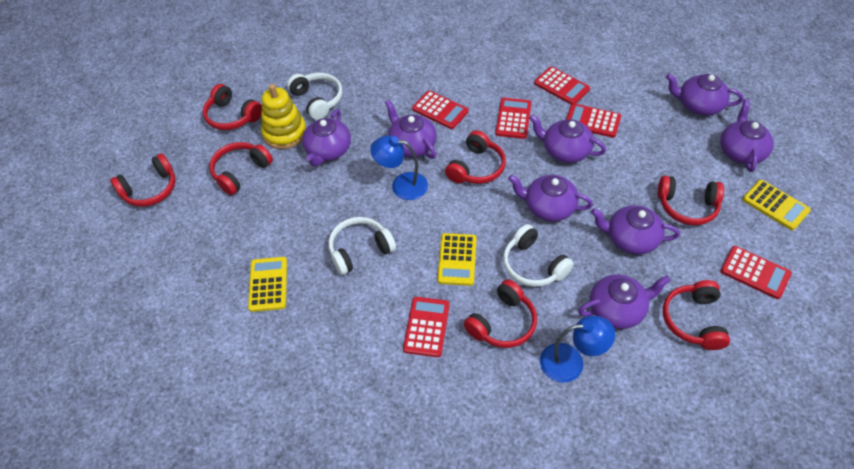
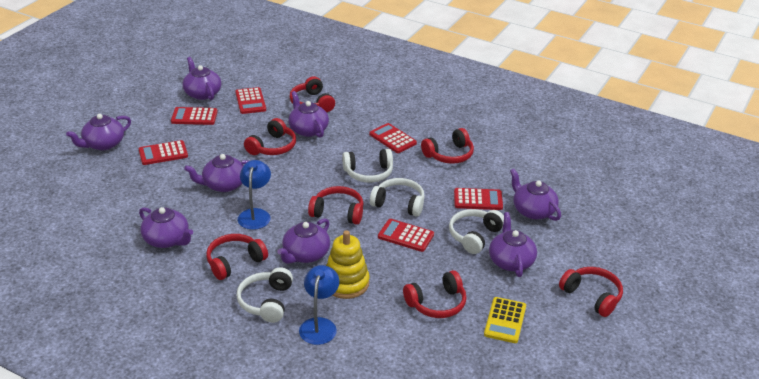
white headphones: [287,73,343,120] [328,217,396,275] [503,224,574,287] = 3 -> [236,267,293,323] [342,149,393,183] [370,178,425,217] [449,209,504,254] = 4
yellow calculator: [248,257,287,312] [437,233,477,286] [743,180,811,230] = 3 -> [484,297,526,343] = 1

